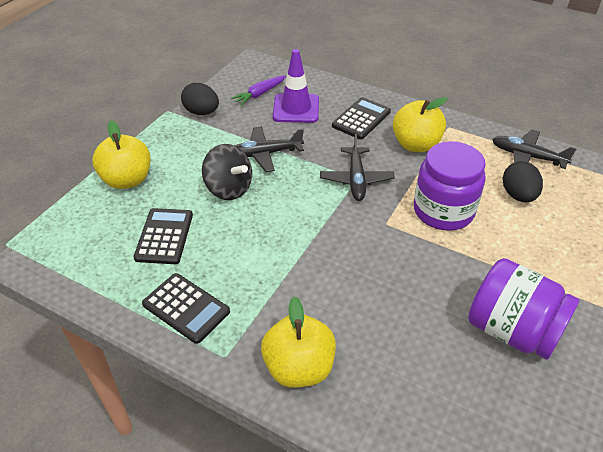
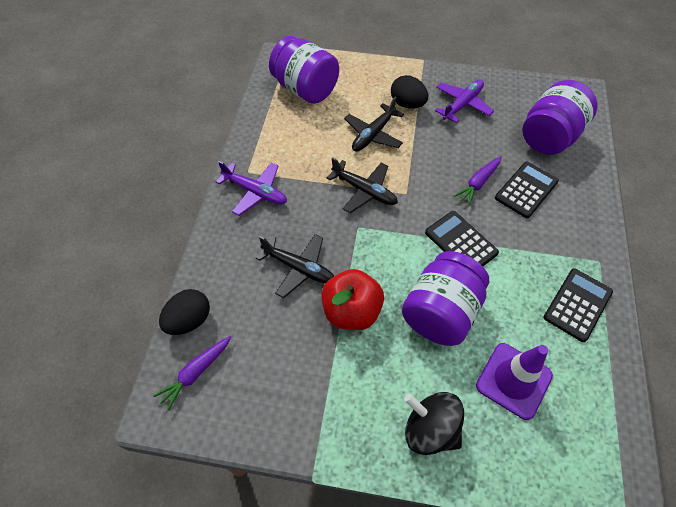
purple carrot: [231,75,286,106] = 1 -> [153,336,231,411] [454,156,502,206] = 2
purple jar: [414,141,486,231] [468,258,580,360] = 2 -> [269,36,339,104] [402,251,489,346] [522,80,598,155] = 3
purple plane: none = 0 -> [216,161,287,216] [435,79,494,123] = 2
red apple: none = 0 -> [321,269,384,330] = 1
yellow apple: [92,120,150,189] [261,296,336,388] [393,97,448,152] = 3 -> none = 0

